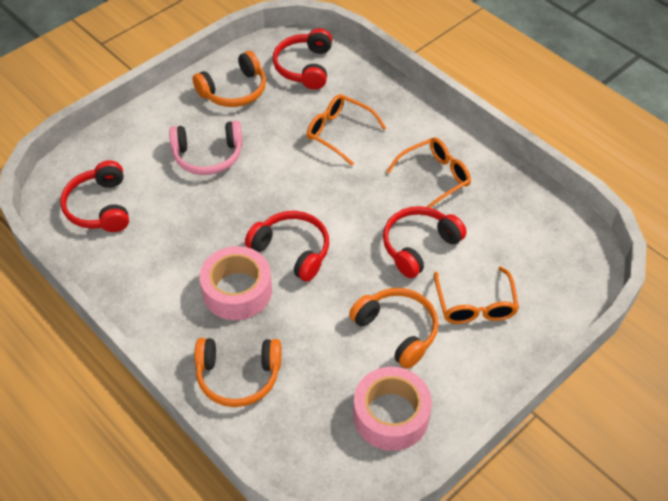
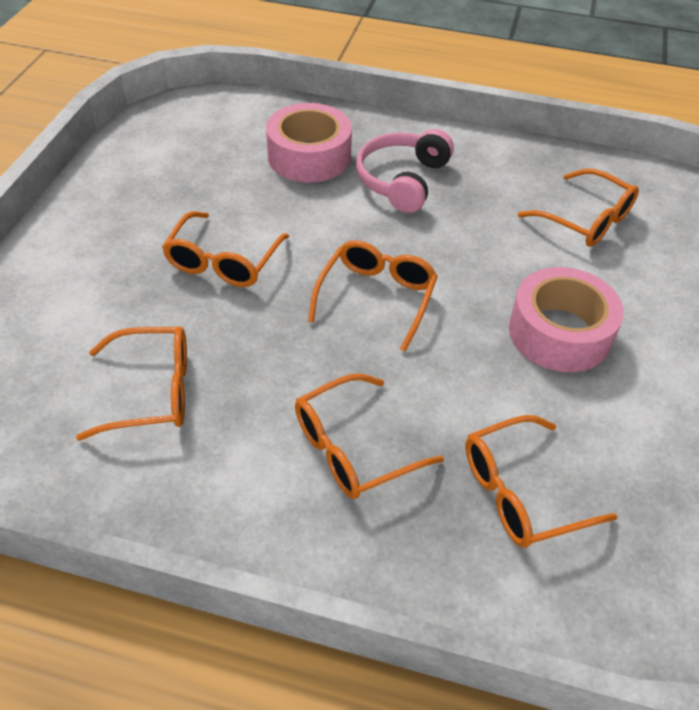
orange glasses: [307,94,386,166] [386,138,471,208] [434,267,519,324] = 3 -> [76,326,187,441] [162,211,289,287] [295,374,444,499] [308,240,438,352] [465,415,618,548] [518,169,639,247] = 6
orange headphones: [192,51,266,107] [194,338,281,407] [349,288,438,369] = 3 -> none = 0
red headphones: [60,160,129,232] [245,211,329,282] [273,28,332,90] [383,206,467,278] = 4 -> none = 0

